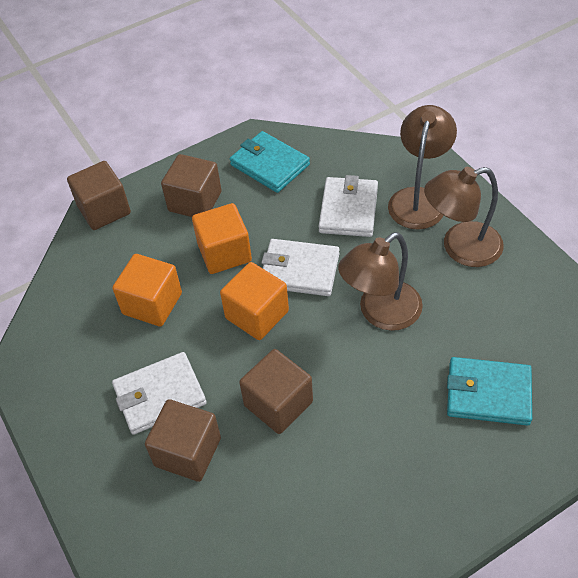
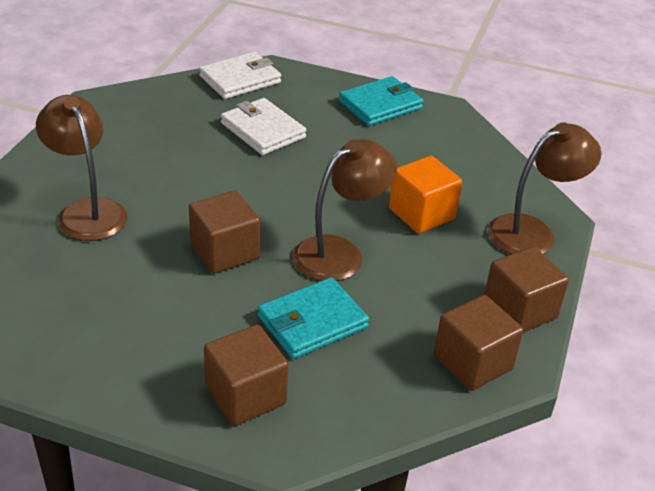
orange cube: [112,254,182,327] [192,203,252,274] [220,262,289,340] = 3 -> [389,156,462,234] = 1
white wallet: [112,352,207,435] [261,239,339,296] [319,175,378,237] = 3 -> [199,52,281,99] [221,98,306,155] = 2

